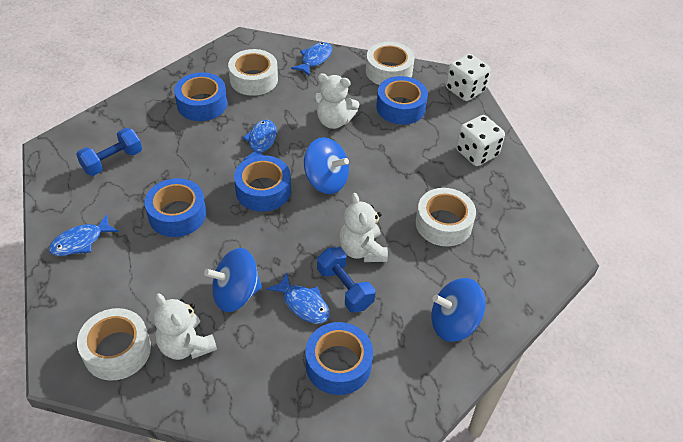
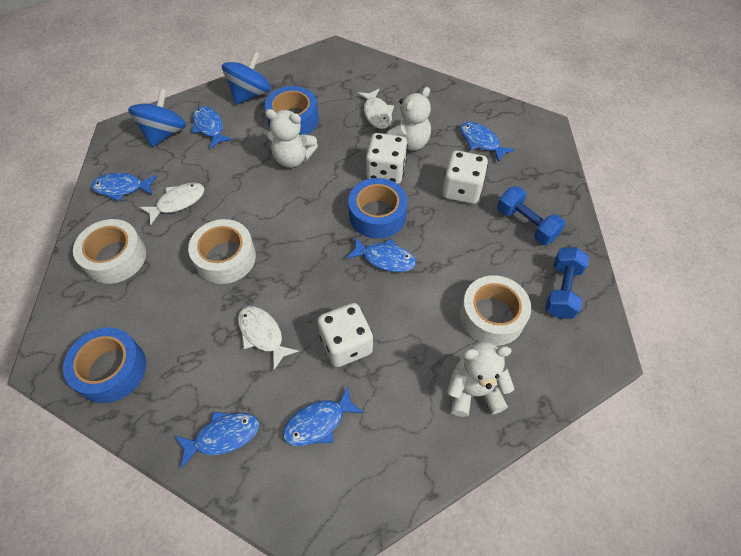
blue fish: [49,214,119,256] [243,120,277,161] [267,272,330,324] [291,42,332,76] = 4 -> [91,173,157,201] [175,412,259,469] [192,106,232,149] [282,387,364,446] [346,237,416,272] [460,122,515,162] = 6
blue spinning top: [204,248,262,312] [304,137,349,194] [431,278,486,342] = 3 -> [128,88,186,147] [222,51,271,104] = 2
blue tape: [144,178,206,237] [174,72,227,121] [234,155,291,212] [305,322,373,395] [376,76,428,125] = 5 -> [63,328,146,403] [265,86,319,135] [348,178,408,239] = 3
white dice: [446,54,491,101] [456,115,505,166] = 2 -> [317,303,373,367] [366,133,408,184] [442,151,488,204] = 3
white fish: none = 0 -> [140,183,205,225] [238,306,299,370] [358,89,394,129] = 3
white tape: [77,308,151,381] [228,49,278,96] [366,42,415,85] [416,188,476,247] = 4 -> [73,219,146,284] [188,219,256,284] [460,275,531,346] = 3

